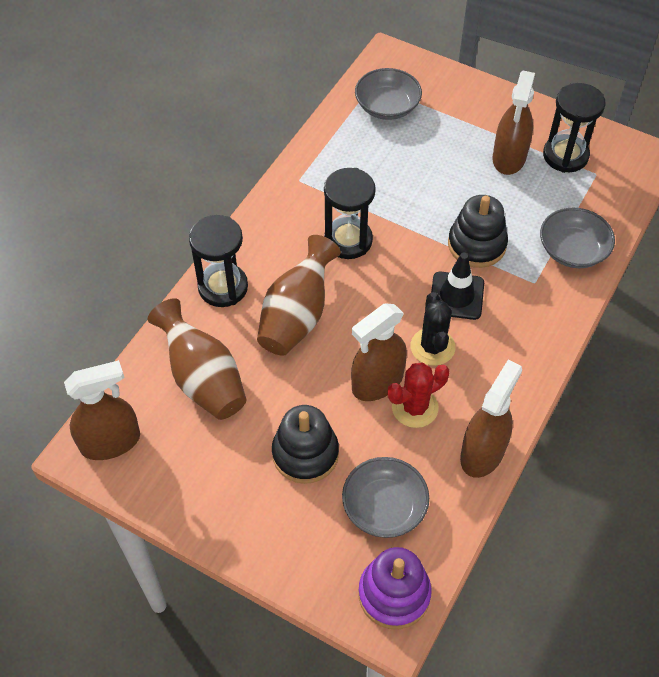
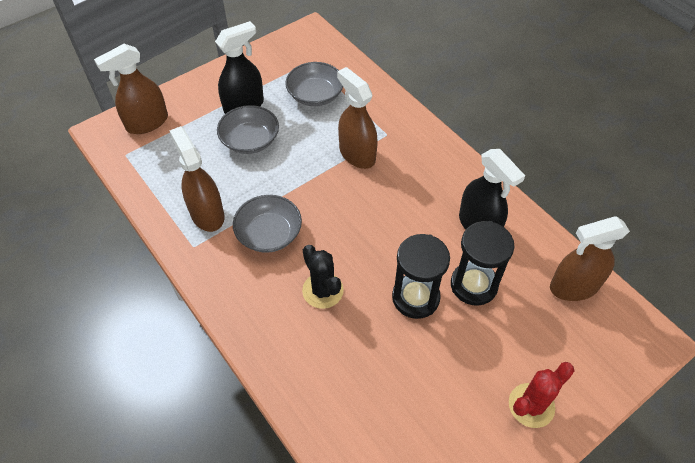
black hourglass: [189,215,248,307] [324,168,376,259] [543,83,606,173] = 3 -> [392,234,450,319] [451,221,514,306] = 2
black spray bottle: none = 0 -> [215,21,264,114] [459,149,525,229] = 2
black stacking toy: [272,405,339,484] [448,195,508,268] = 2 -> none = 0
black traffic cone: [431,253,484,320] = 1 -> none = 0
brown vase: [148,298,247,420] [257,235,341,356] = 2 -> none = 0
purple stacking toy: [359,547,432,629] = 1 -> none = 0

